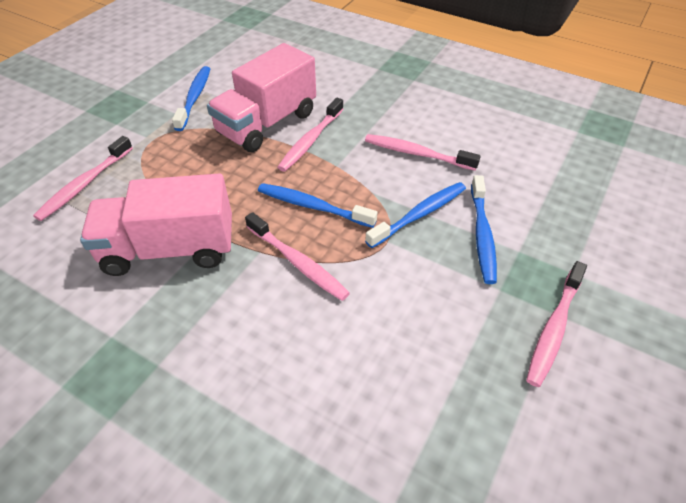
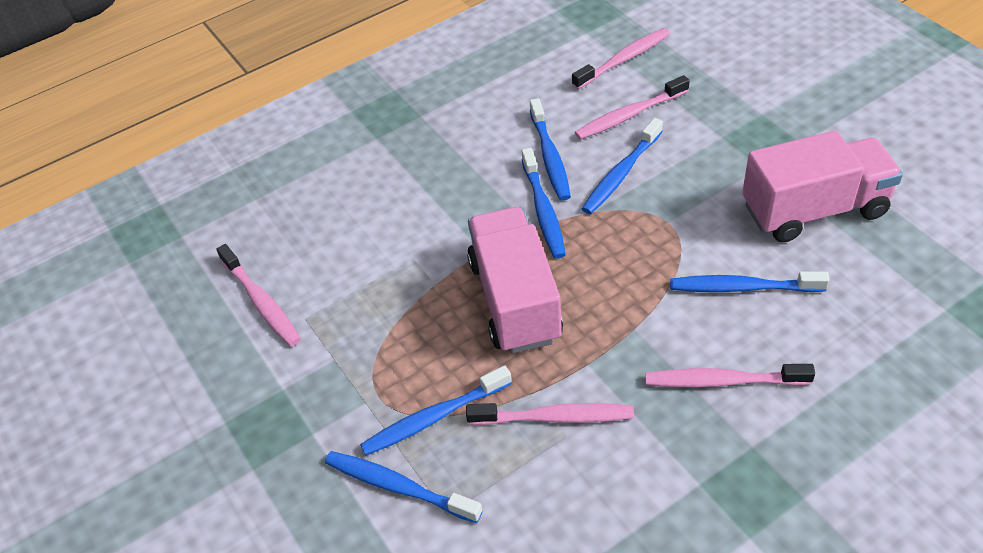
blue toothbrush: [172,66,210,131] [258,183,377,228] [365,182,466,248] [471,175,497,284] = 4 -> [325,451,483,523] [360,366,512,455] [522,148,566,259] [530,98,571,201] [582,118,663,214] [670,271,830,292] = 6

